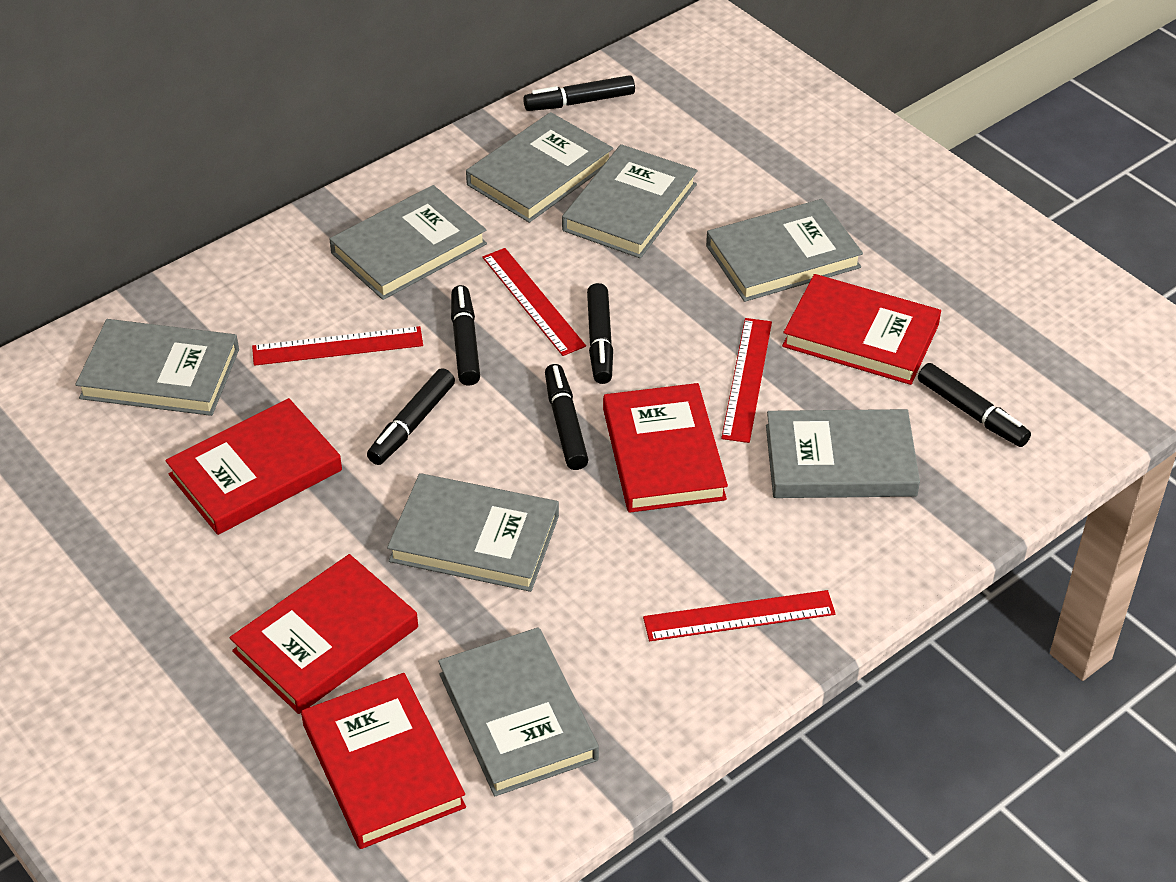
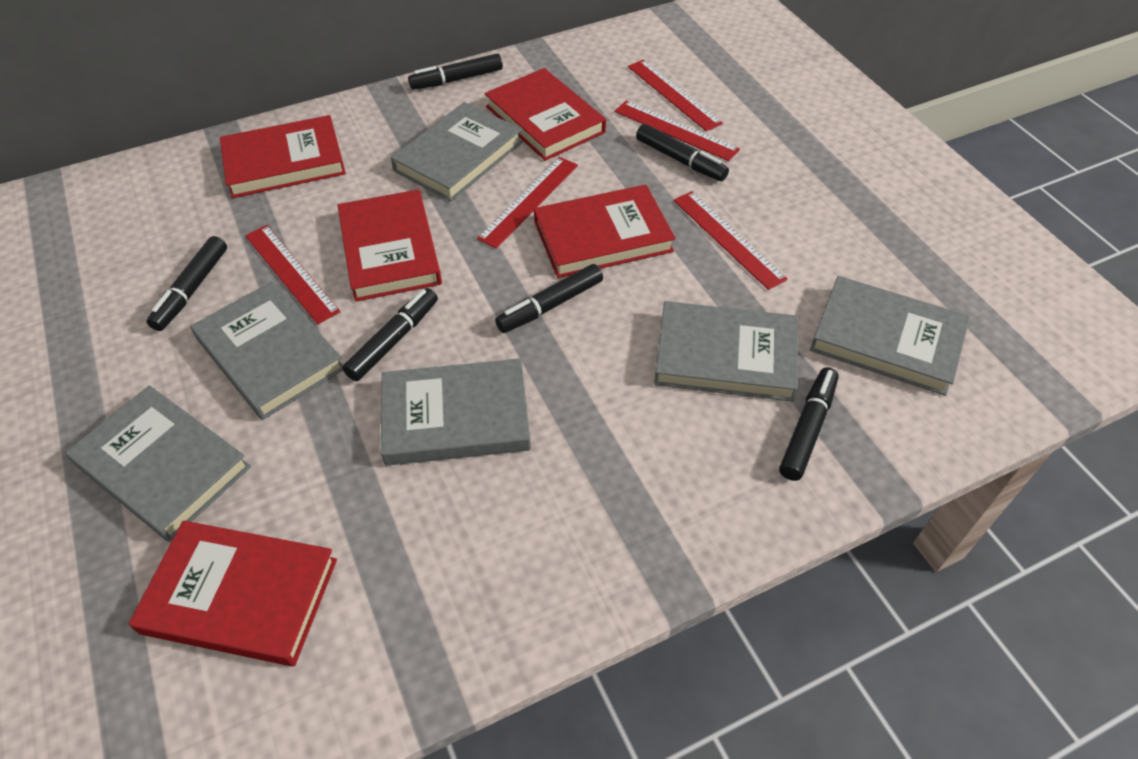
grey book: [76,319,239,416] [330,185,487,300] [387,473,559,592] [438,627,599,796] [466,112,613,223] [562,144,698,258] [706,199,863,302] [766,409,920,498] = 8 -> [65,385,251,542] [191,281,343,420] [381,359,531,466] [391,102,523,201] [654,301,798,402] [810,276,970,396] = 6
red ruler: [252,326,423,366] [482,248,586,356] [643,590,836,641] [721,318,772,443] = 4 -> [245,225,340,324] [477,157,578,249] [614,100,740,161] [628,60,723,131] [673,191,788,290] = 5

